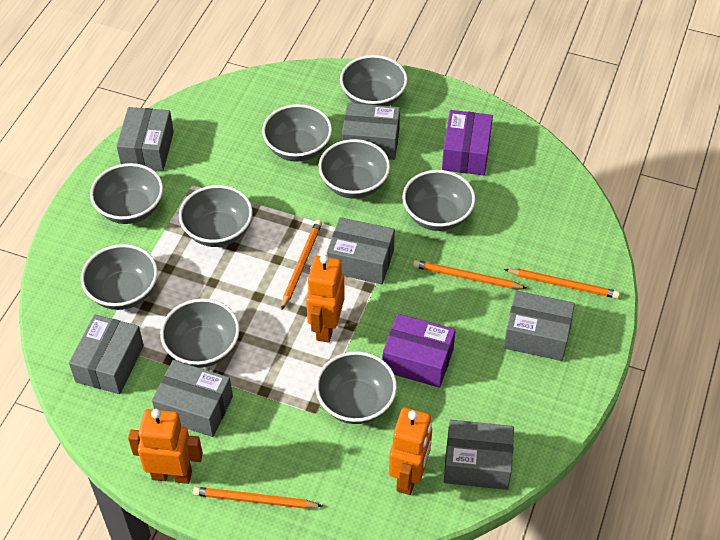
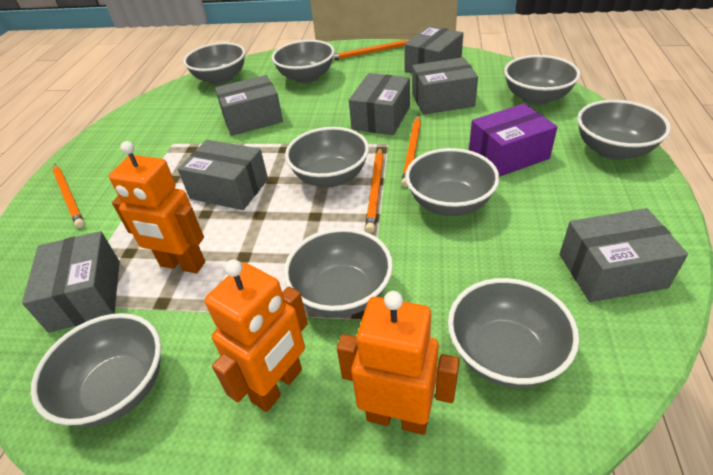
purple box: [382,314,456,388] [442,110,493,175] = 2 -> [469,103,557,177] = 1

